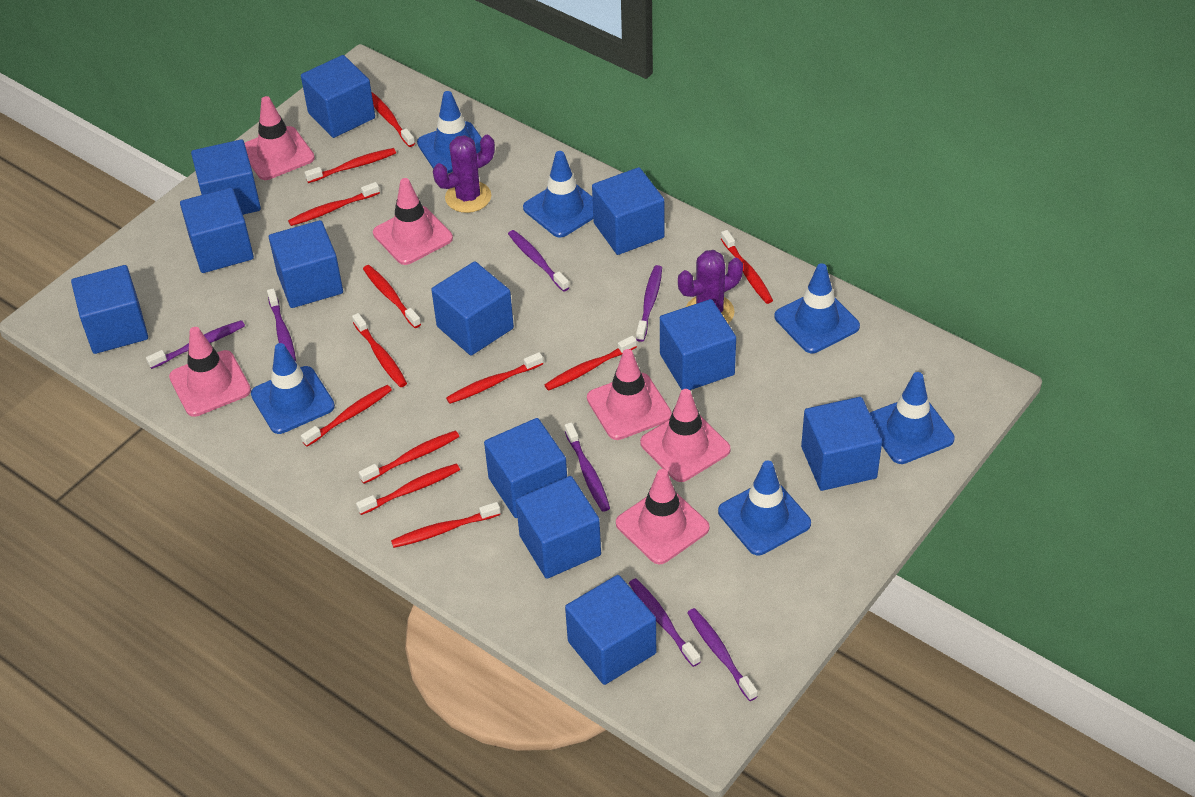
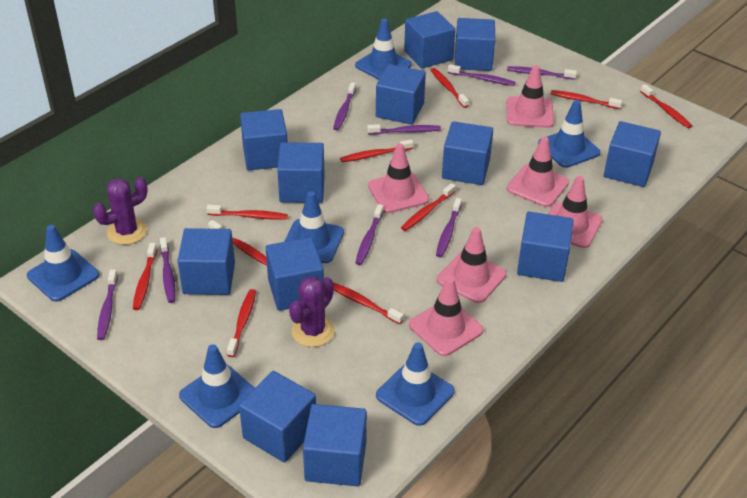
purple toothbrush: [146,320,245,369] [267,288,296,361] [508,230,570,292] [565,422,610,512] [629,578,701,667] [636,265,662,342] [687,608,758,701] = 7 -> [97,269,118,340] [160,237,176,303] [333,82,356,130] [355,204,384,265] [367,124,441,135] [436,198,462,257] [448,64,516,86] [507,66,577,80] = 8
red toothbrush: [288,182,380,226] [301,385,392,447] [304,148,396,183] [352,313,407,387] [356,463,460,515] [359,430,459,484] [363,265,421,328] [372,92,415,147] [391,502,500,548] [446,352,543,404] [545,336,637,391] [721,230,773,304] = 12 -> [133,243,157,310] [206,205,288,220] [208,220,267,265] [227,289,256,357] [333,282,404,324] [340,139,414,162] [401,183,456,231] [431,68,469,108] [551,90,622,109] [640,84,692,128] = 10

